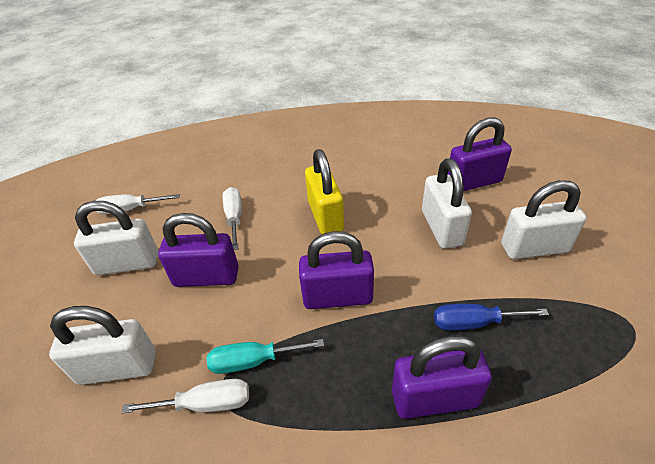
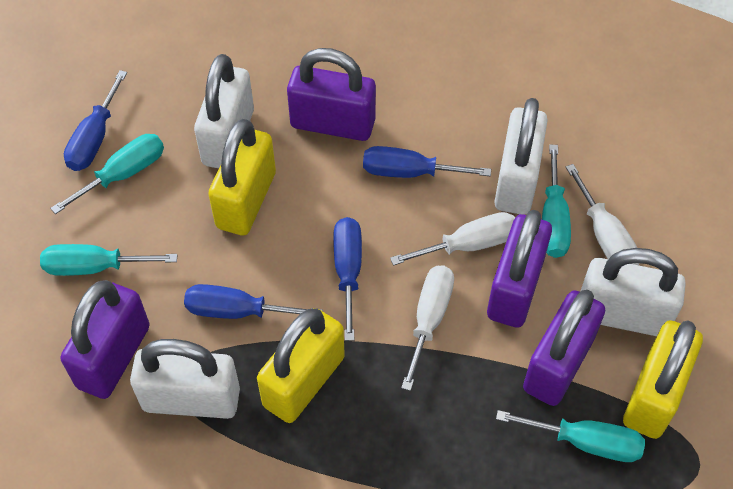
blue screwdriver: [434,304,549,331] = 1 -> [64,70,127,171] [184,284,323,319] [333,217,362,341] [363,146,491,178] = 4
turquoise screwdriver: [207,339,324,374] = 1 -> [40,244,177,276] [50,134,164,214] [496,410,645,462] [542,145,571,258] = 4
yellow padlock: [305,149,344,234] = 1 -> [208,119,276,235] [257,308,345,423] [623,320,703,439] = 3

